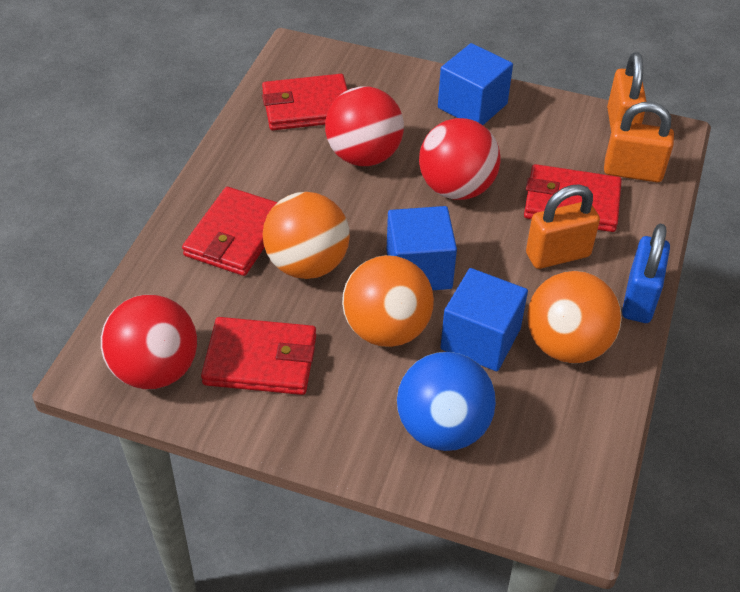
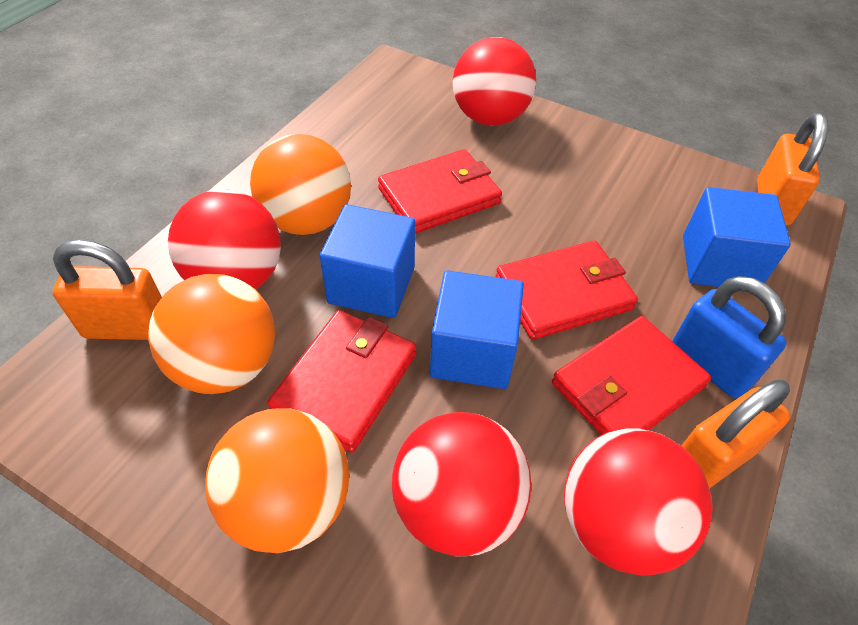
blue ball: [397,352,496,451] = 1 -> none = 0
red ball: [101,295,197,389] [325,86,404,166] [419,118,501,200] = 3 -> [168,189,281,289] [392,412,531,557] [453,37,536,126] [564,429,713,576] = 4

